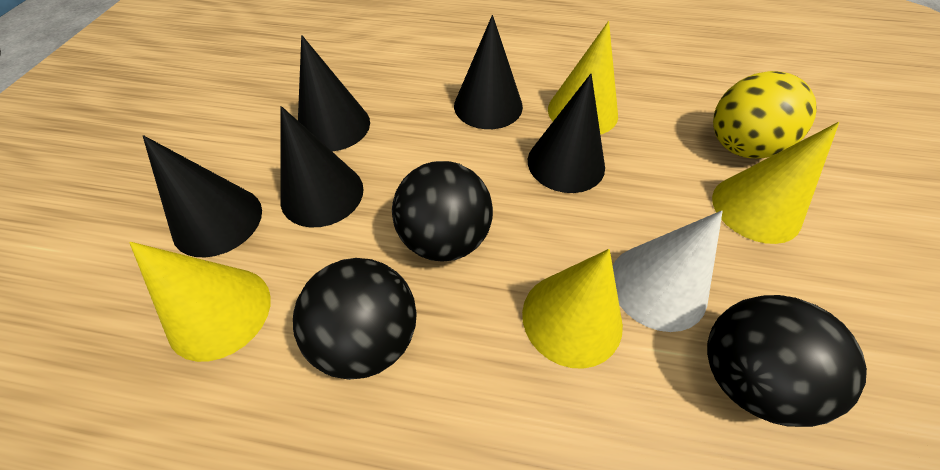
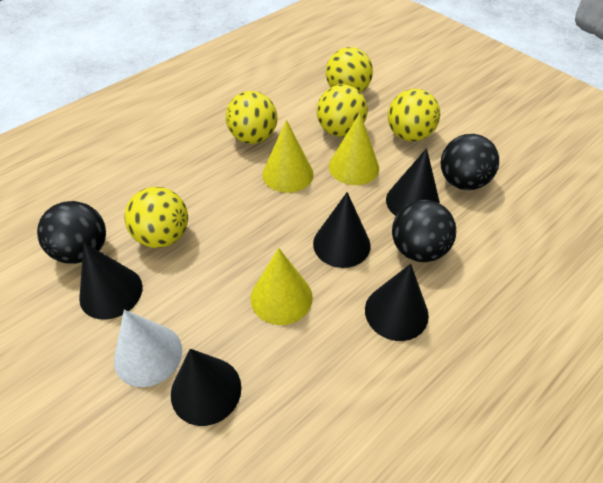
yellow ball: [713,71,816,159] = 1 -> [124,187,188,248] [226,91,277,144] [317,84,367,137] [326,47,373,93] [388,89,440,141] = 5
yellow cone: [129,242,271,362] [522,249,623,369] [548,21,618,135] [712,122,839,244] = 4 -> [251,248,313,325] [262,120,314,193] [329,113,379,185] = 3

